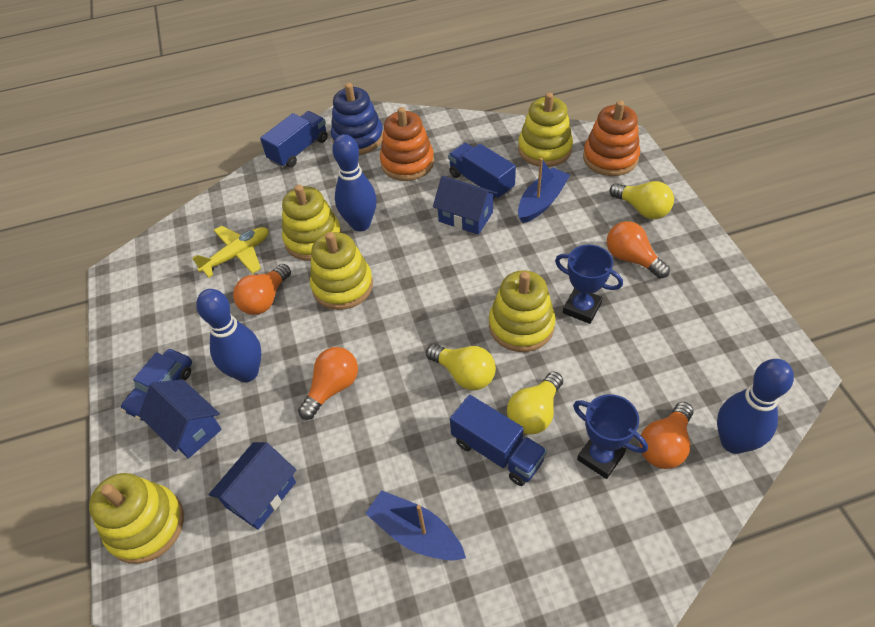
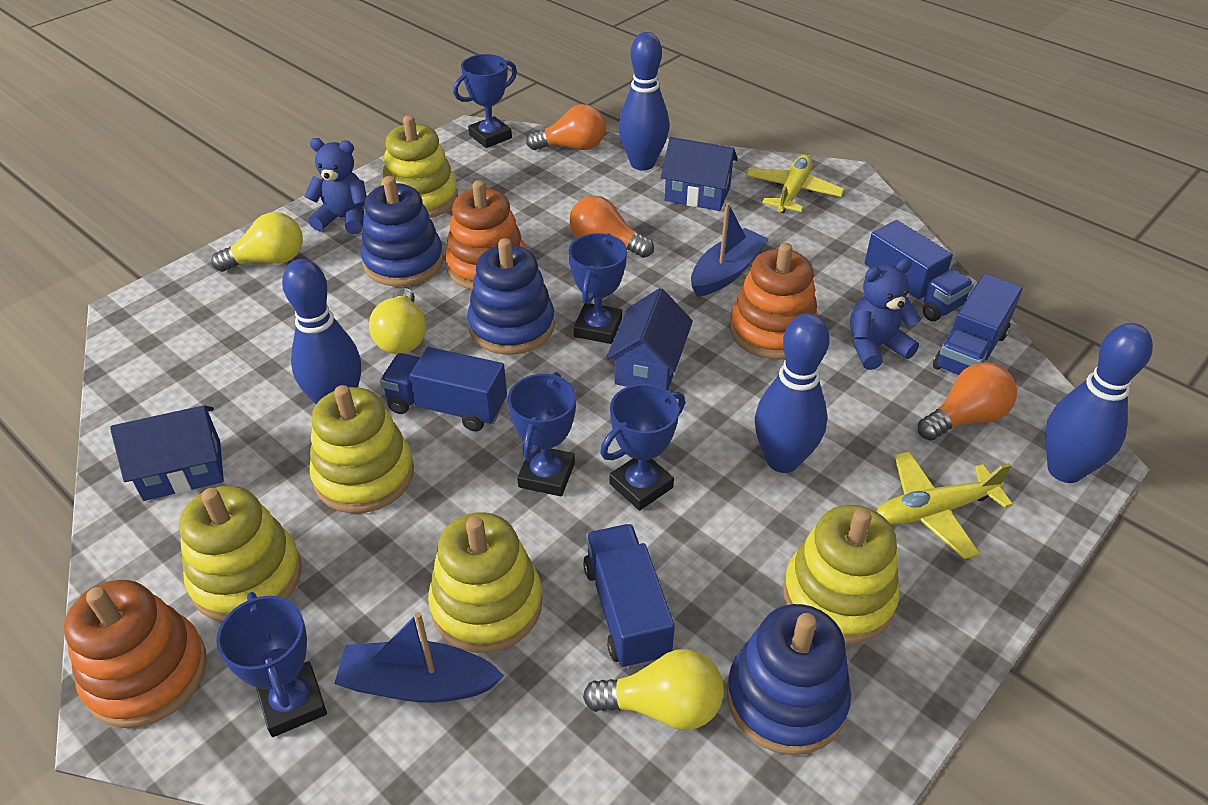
blue bowling pin: [196,289,262,382] [332,134,377,232] [717,359,794,454] = 3 -> [282,259,361,404] [619,32,669,171] [755,313,830,473] [1045,323,1153,483] = 4
blue car: [121,349,192,421] = 1 -> none = 0
blue stacking toy: [331,83,383,155] = 1 -> [361,176,444,286] [467,238,555,355] [727,604,851,755] = 3
blue teddy bear: none = 0 -> [304,138,367,234] [850,258,921,370] = 2
blue trophy: [555,244,623,324] [573,394,648,479] = 2 -> [216,592,327,737] [453,54,517,148] [508,372,576,496] [569,233,627,344] [600,384,685,510] = 5
blue truck: [260,111,328,168] [448,143,516,199] [450,395,547,486] = 3 -> [380,347,507,431] [583,524,675,669] [865,220,974,321] [933,274,1023,376] = 4
orange light bulb: [233,264,291,315] [298,347,358,420] [607,221,670,279] [640,402,694,469] = 4 -> [526,104,606,150] [569,196,654,258] [918,362,1017,441] = 3
orange stacking toy: [380,107,434,181] [583,101,640,176] = 2 -> [64,580,207,728] [445,180,526,290] [730,243,818,360] = 3
yellow plane: [192,226,269,278] = 1 -> [746,154,844,213] [877,451,1013,559] = 2

